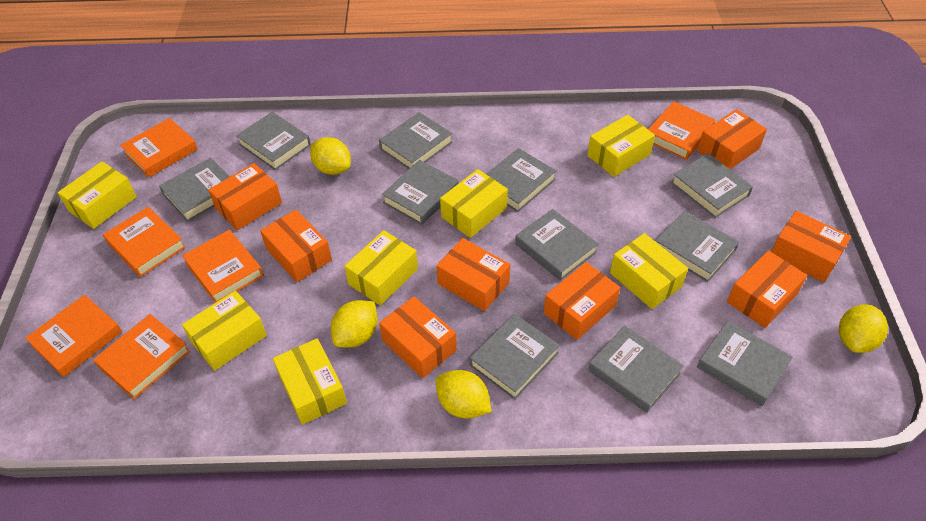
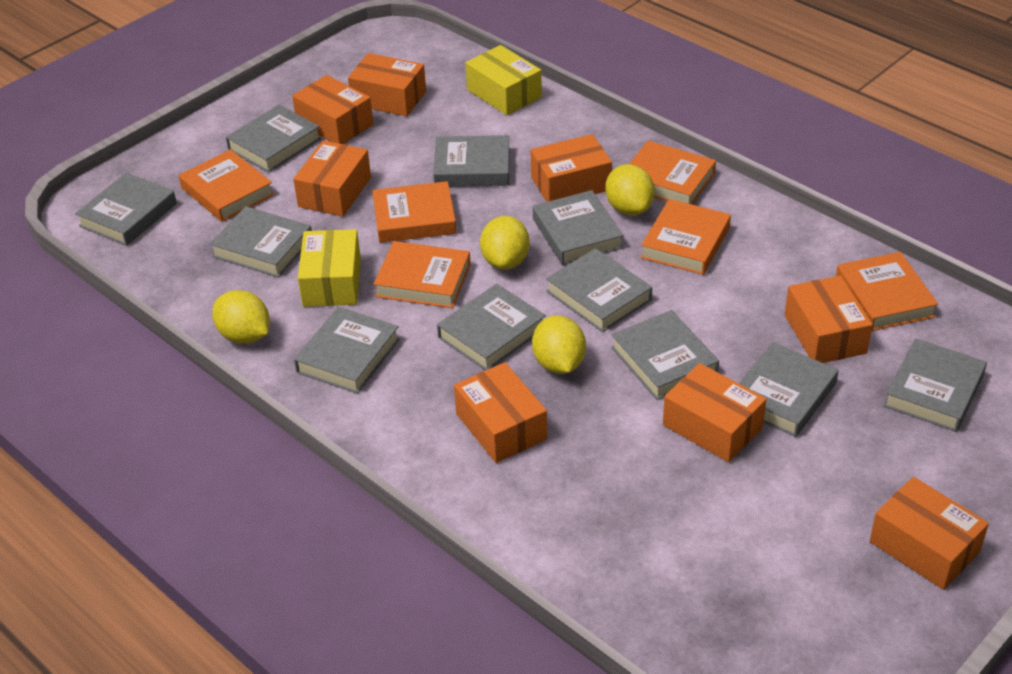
yellow box: [58,161,137,229] [182,290,267,371] [273,338,347,425] [344,230,418,306] [440,169,508,238] [587,115,655,177] [610,233,688,309] = 7 -> [298,229,361,307] [465,45,542,115] = 2

